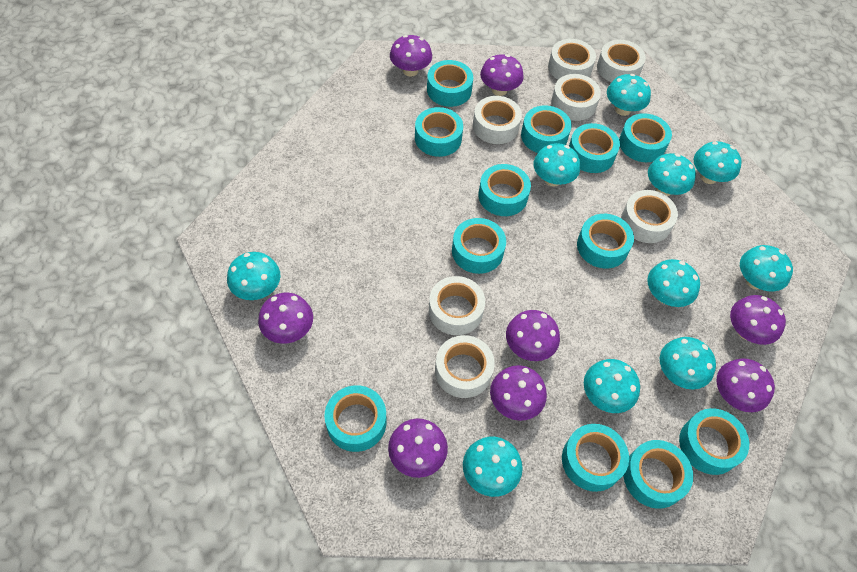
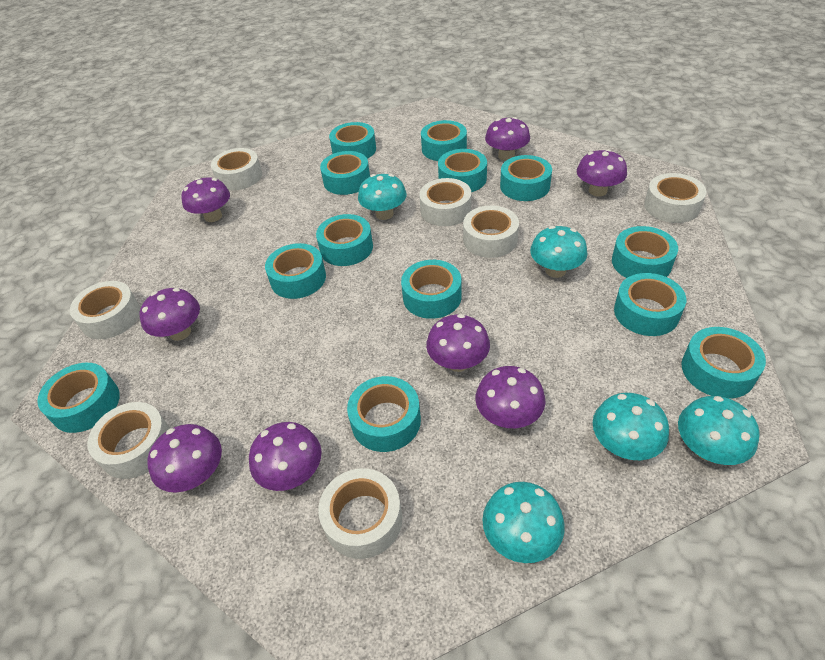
turquoise mushroom: [227,252,280,300] [463,437,523,497] [534,143,580,187] [584,359,640,413] [607,74,651,116] [647,259,700,307] [648,153,696,196] [660,337,716,390] [694,141,742,184] [740,245,793,292] = 10 -> [358,174,407,220] [482,482,565,563] [530,226,587,278] [593,393,669,460] [678,396,760,465] = 5
turquoise tape: [324,385,386,452] [415,107,463,157] [427,60,473,107] [452,218,506,274] [478,164,531,216] [521,106,572,153] [562,424,629,492] [569,123,620,173] [577,214,634,269] [619,113,672,162] [623,440,693,509] [679,408,749,475] = 12 -> [37,363,120,433] [265,243,326,299] [316,214,373,266] [320,151,370,195] [329,122,376,159] [347,376,421,452] [401,260,462,319] [421,120,467,161] [438,149,487,192] [500,155,552,201] [612,226,678,278] [614,273,686,336] [681,327,766,399] = 13

